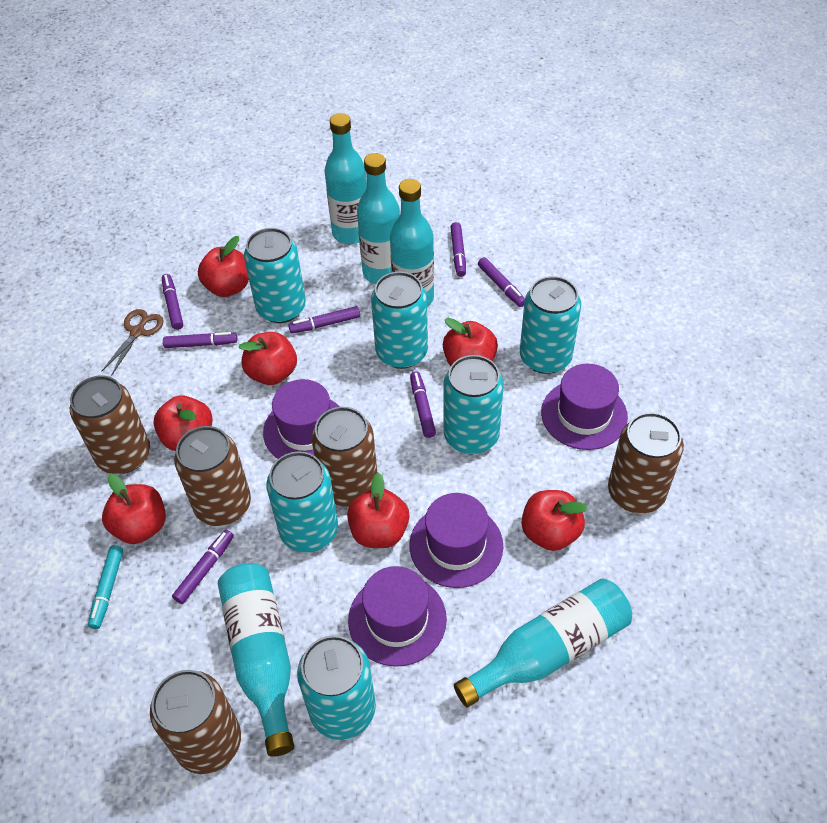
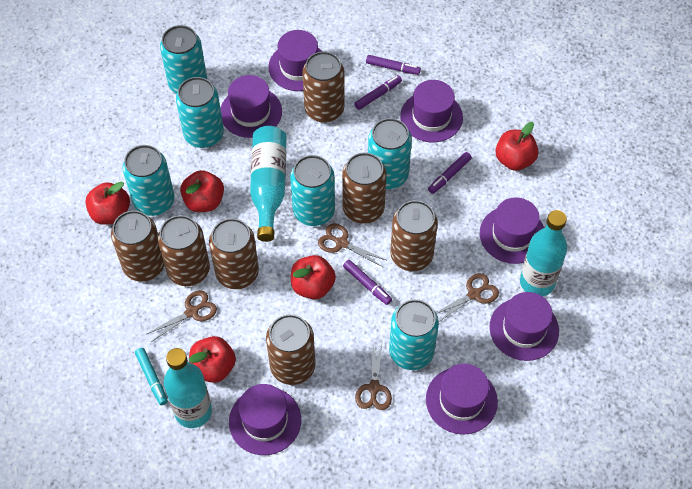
brown can: [70,376,150,474] [150,670,241,774] [174,426,251,526] [311,407,377,507] [608,412,684,513] = 5 -> [111,210,164,282] [158,215,210,286] [209,218,259,289] [266,314,315,385] [302,51,345,123] [342,153,387,224] [390,200,438,271] = 7
brown scissors: [101,309,164,376] = 1 -> [147,290,217,342] [318,223,386,267] [355,340,392,410] [436,273,499,322] = 4
purple hat: [263,379,340,459] [348,566,447,667] [409,493,503,588] [541,364,628,450] = 4 -> [220,75,282,138] [229,384,301,455] [268,30,322,91] [400,80,463,142] [426,363,498,435] [480,197,544,264] [490,292,559,361] = 7
purple marker: [162,274,183,330] [163,332,237,348] [172,530,234,604] [288,306,360,333] [410,371,436,438] [450,222,466,277] [478,257,525,307] = 7 -> [343,260,392,305] [354,75,402,110] [366,55,421,75] [428,152,472,194] = 4
red apple: [102,474,166,544] [153,396,213,451] [198,236,249,297] [238,332,297,385] [347,472,409,548] [443,318,498,367] [521,490,588,551] = 7 -> [85,181,130,225] [180,170,224,212] [189,336,236,383] [291,255,336,299] [495,122,539,171] = 5
turquoise bottle: [218,563,294,757] [325,113,367,244] [357,153,400,284] [390,179,434,307] [454,578,632,707] = 5 -> [164,348,212,428] [250,126,286,242] [520,210,567,297] = 3

